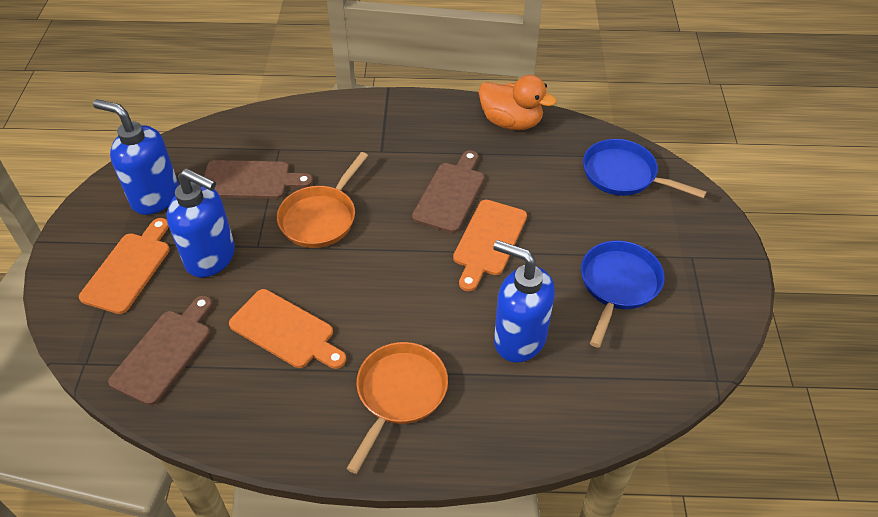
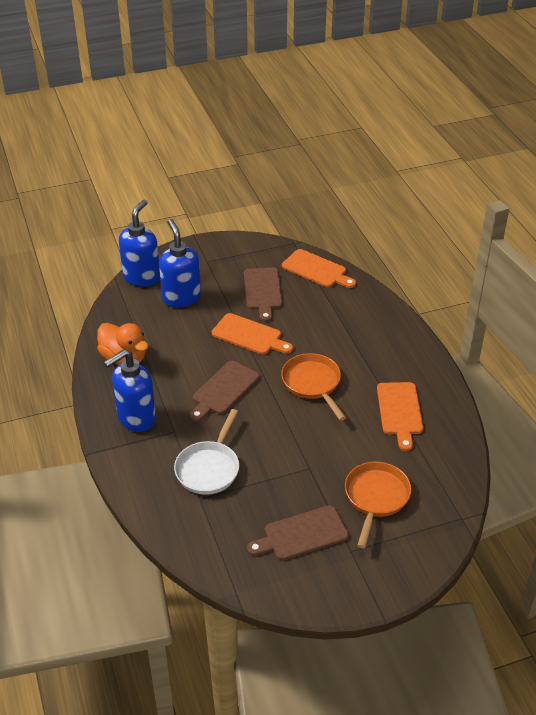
blue pan: [581,241,665,348] [583,139,707,198] = 2 -> none = 0
white pan: none = 0 -> [174,409,239,495] = 1

